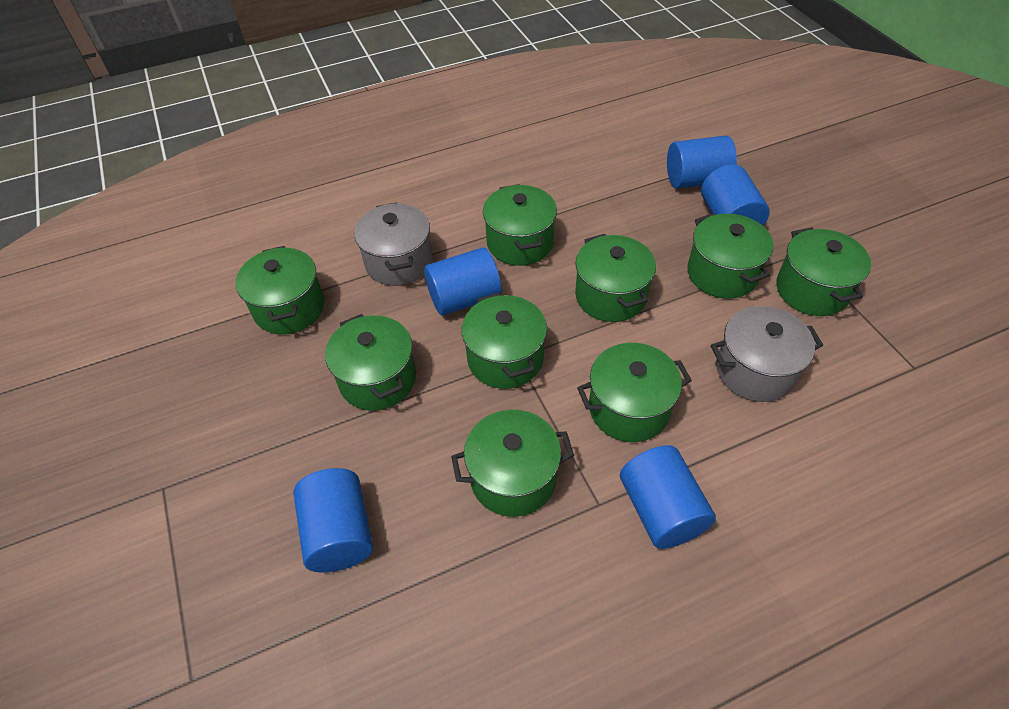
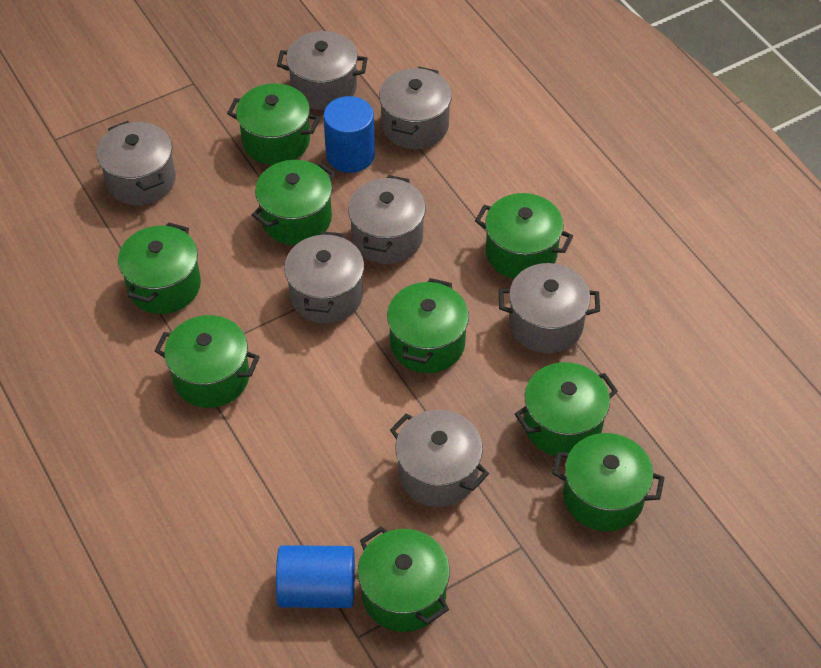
blue cylinder: [293,468,373,572] [424,247,501,316] [620,445,716,549] [667,135,737,189] [701,164,770,226] = 5 -> [276,545,355,608] [323,96,375,173] = 2
grey pot: [354,202,433,286] [711,306,823,402] = 2 -> [97,121,176,205] [277,31,368,110] [284,231,364,323] [348,175,426,264] [379,67,452,149] [390,410,489,507] [499,263,600,353] = 7

